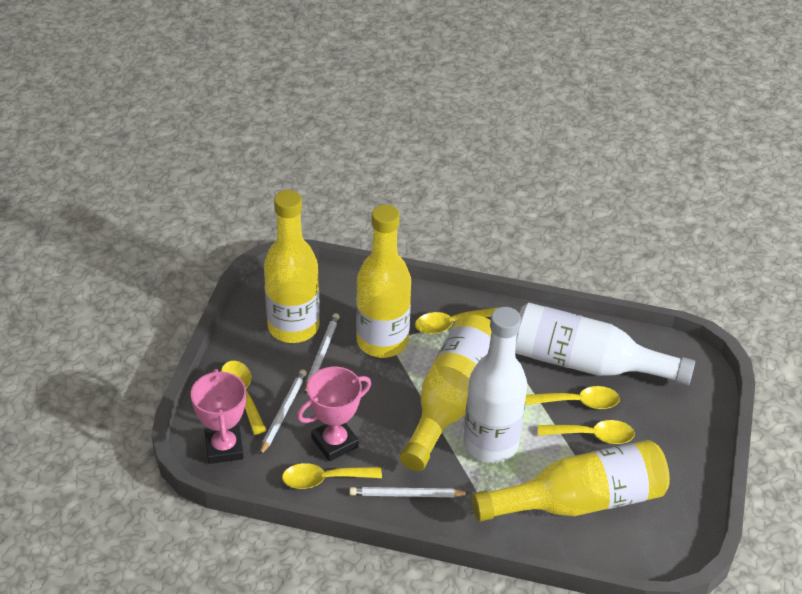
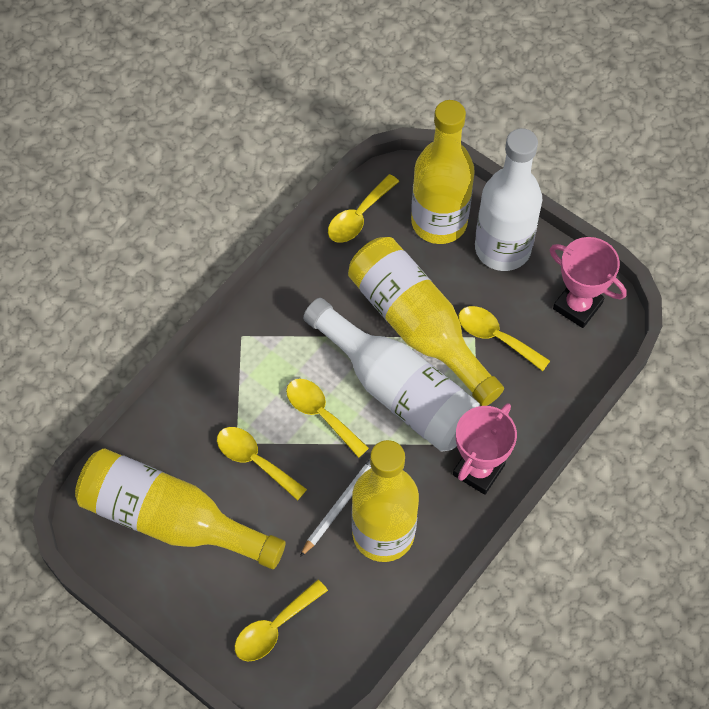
white pencil: [260,370,307,456] [305,313,340,395] [349,487,470,497] = 3 -> [300,459,371,557] = 1

